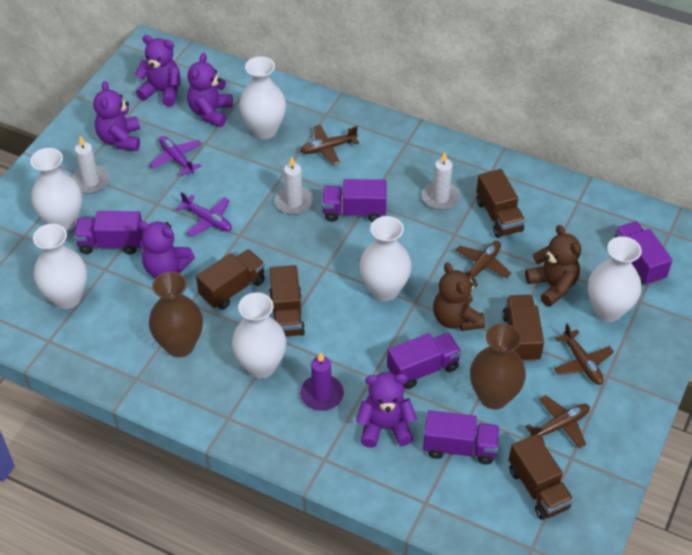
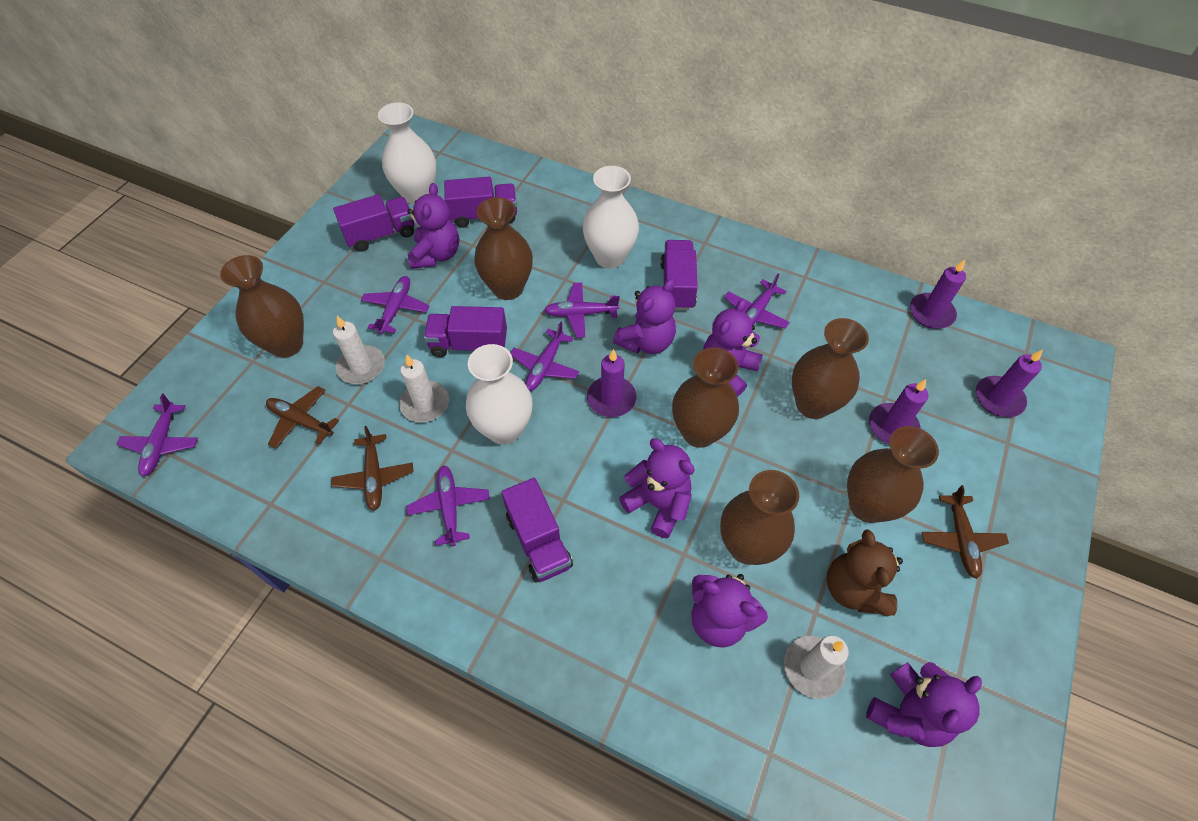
brown plane: [300,125,359,165] [455,241,511,287] [525,395,590,448] [554,324,614,385] = 4 -> [266,386,339,449] [331,426,414,511] [922,485,1009,579] = 3
brown teddy bear: [433,262,485,331] [525,225,581,307] = 2 -> [827,529,903,617] = 1
brown truck: [196,249,265,310] [269,265,305,336] [476,169,525,238] [502,295,544,362] [509,434,574,520] = 5 -> none = 0
brown vase: [149,272,203,357] [470,323,526,409] = 2 -> [220,255,304,358] [474,197,533,300] [672,347,739,448] [720,470,799,565] [792,318,869,419] [847,426,939,523] = 6
purple candle: [300,352,344,411] = 1 -> [587,349,637,417] [869,379,928,444] [910,259,966,329] [976,349,1043,417] = 4
purple plane: [149,136,202,176] [176,192,232,237] = 2 -> [116,394,198,477] [361,276,429,334] [406,465,490,546] [511,322,579,391] [544,283,620,338] [724,273,790,329] = 6
purple teddy bear: [93,81,140,151] [134,35,181,106] [138,221,195,278] [187,53,233,127] [356,372,417,448] = 5 -> [407,183,459,269] [613,279,676,354] [619,439,695,538] [691,574,768,648] [703,299,763,397] [866,662,982,747] = 6
white vase: [30,148,82,232] [33,224,87,309] [232,292,287,378] [239,56,286,139] [360,216,412,301] [588,236,642,322] = 6 -> [378,102,436,205] [466,344,532,445] [583,166,639,268] = 3

